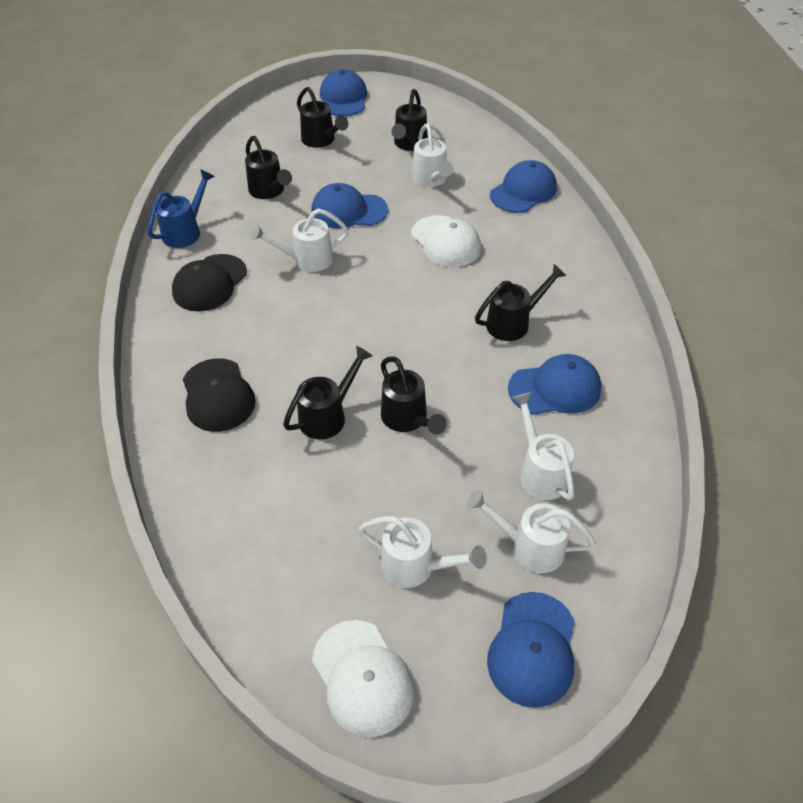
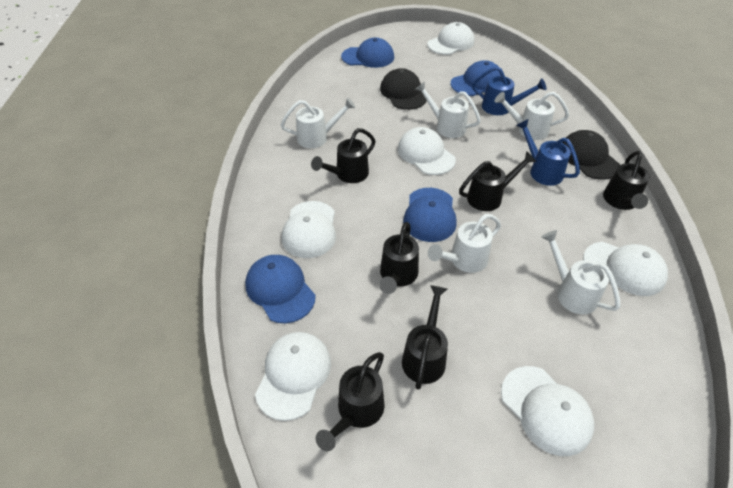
blue cap: [311,183,388,228] [320,69,367,116] [487,592,574,708] [490,160,557,213] [508,354,602,415] = 5 -> [245,255,316,323] [341,37,394,68] [403,188,457,242] [450,60,501,96] = 4
blue watering can: [147,169,215,248] = 1 -> [472,66,547,115] [516,119,580,186] = 2
white cap: [312,620,415,737] [411,215,481,267] = 2 -> [255,332,331,421] [282,201,336,258] [398,127,456,175] [427,22,475,55] [501,366,594,456] [583,242,668,296] = 6

